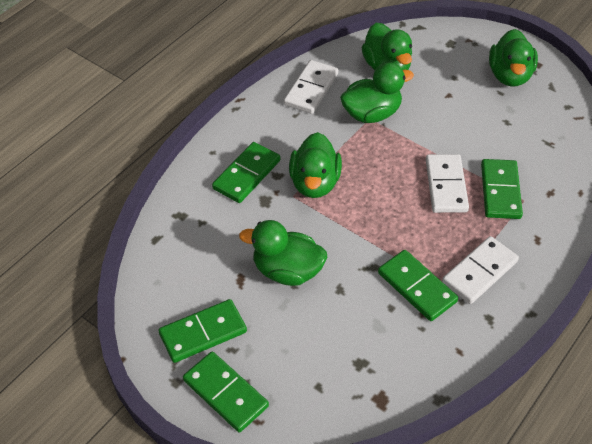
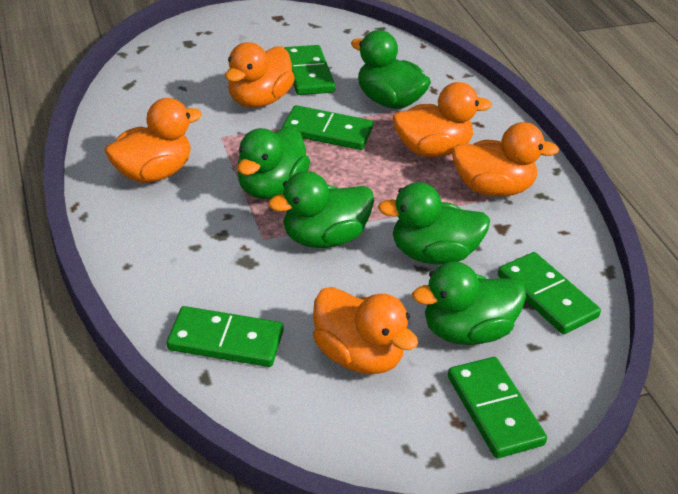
orange duck: none = 0 -> [105,98,202,183] [225,42,295,107] [313,287,418,374] [393,82,492,157] [452,122,559,196] = 5
white domino: [284,60,338,114] [426,154,469,213] [442,236,519,304] = 3 -> none = 0

